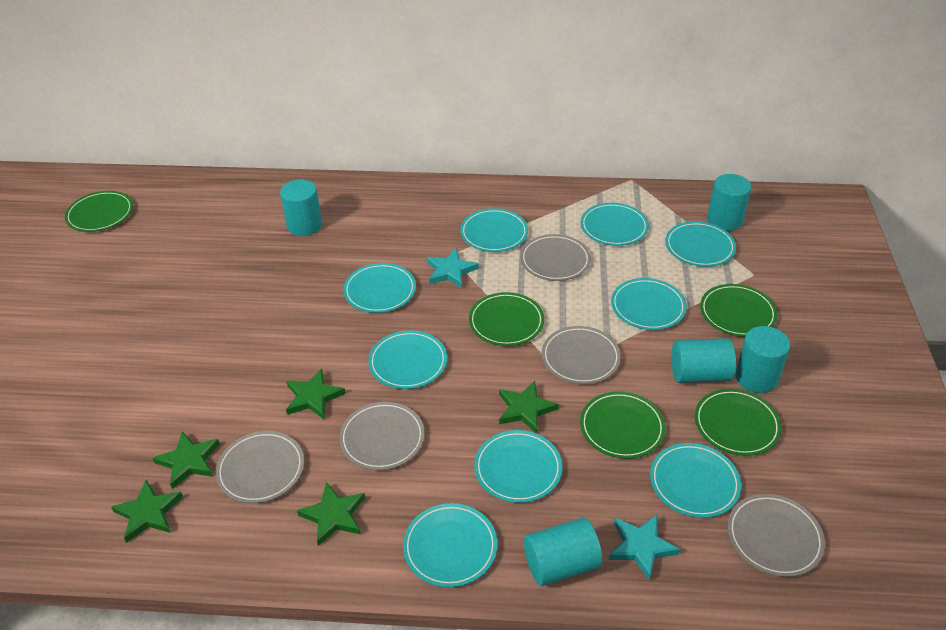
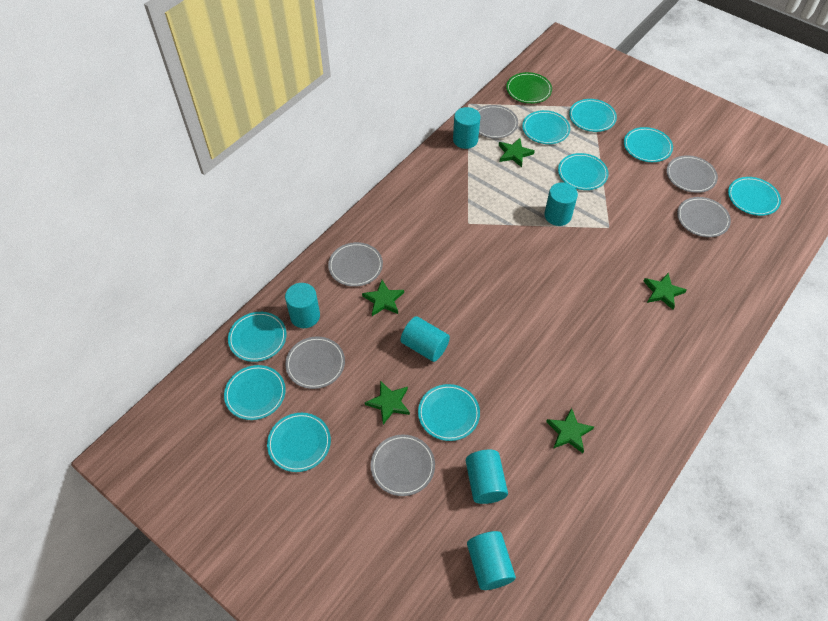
green plate: [65,191,133,232] [469,292,544,346] [580,391,666,459] [695,389,781,456] [700,284,777,337] = 5 -> [506,72,552,104] = 1
grey plate: [216,431,304,503] [339,402,425,470] [520,234,591,281] [542,326,621,384] [728,494,825,577] = 5 -> [285,336,345,389] [328,242,383,287] [370,434,435,496] [477,105,518,139] [666,155,718,193] [677,197,731,237] = 6
turquoise cylinder: [280,179,322,236] [524,518,602,586] [671,338,736,383] [707,174,751,231] [735,326,790,393] = 5 -> [285,283,320,328] [401,316,450,362] [453,107,480,149] [466,450,508,504] [467,531,516,590] [544,182,578,226] = 6
turquoise star: [426,249,478,288] [609,515,681,581] = 2 -> none = 0

